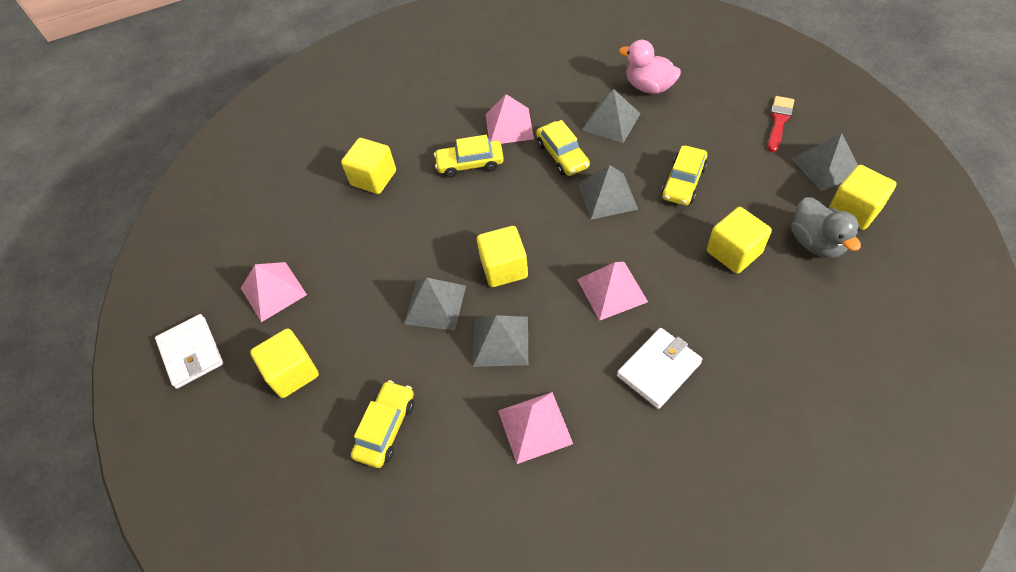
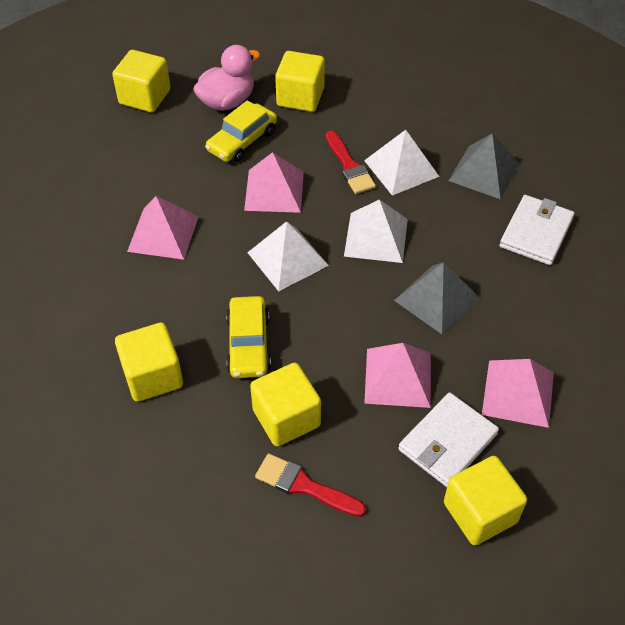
grey duck: [791,197,861,258] = 1 -> none = 0
grey pyramid: [404,277,466,331] [473,315,528,367] [578,165,638,220] [582,89,641,143] [791,133,858,191] = 5 -> [394,262,480,334] [449,133,519,199] = 2
red brush: [768,96,794,152] = 1 -> [255,453,366,517] [326,131,376,194] = 2
white pyramid: none = 0 -> [247,221,329,291] [344,199,408,263] [364,130,439,196] = 3
yellow car: [351,380,414,468] [434,135,504,177] [536,120,590,176] [661,146,708,206] = 4 -> [205,100,277,162] [226,296,271,378] = 2

